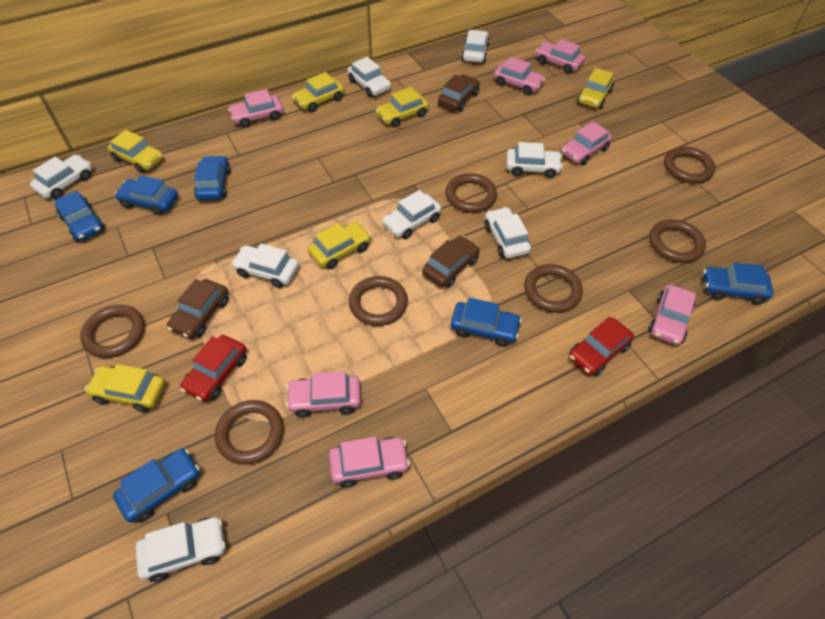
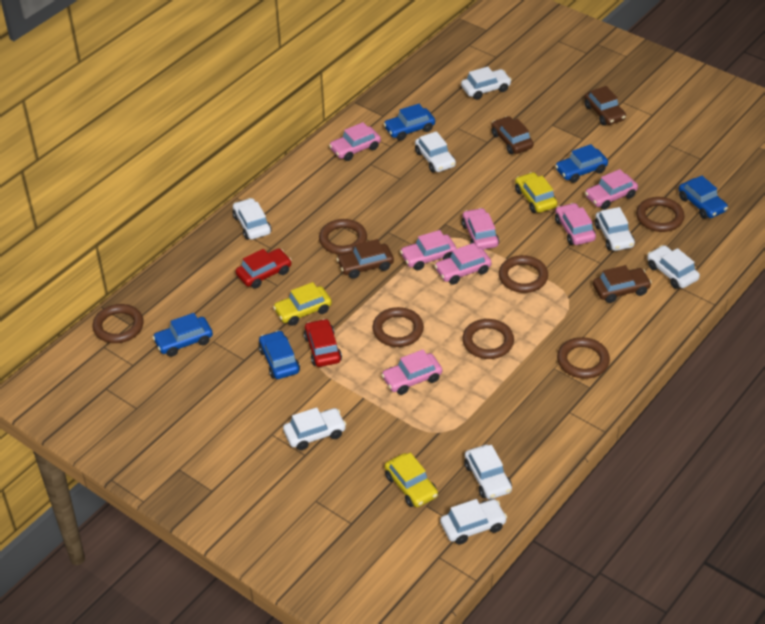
blue car: [54,190,105,242] [113,449,200,522] [115,175,178,216] [194,156,231,200] [451,298,522,347] [703,263,774,304] = 6 -> [153,313,213,357] [259,330,300,379] [384,104,435,141] [555,144,608,183] [679,176,728,219] = 5
brown car: [167,279,228,339] [422,236,480,288] [438,74,480,112] = 3 -> [337,239,394,279] [491,116,533,154] [584,86,626,125] [593,265,652,303] = 4
yellow car: [85,364,166,412] [108,130,163,173] [292,72,345,112] [308,222,371,269] [376,87,429,127] [577,68,614,109] = 6 -> [273,282,332,326] [385,453,438,507] [515,172,557,213] = 3

